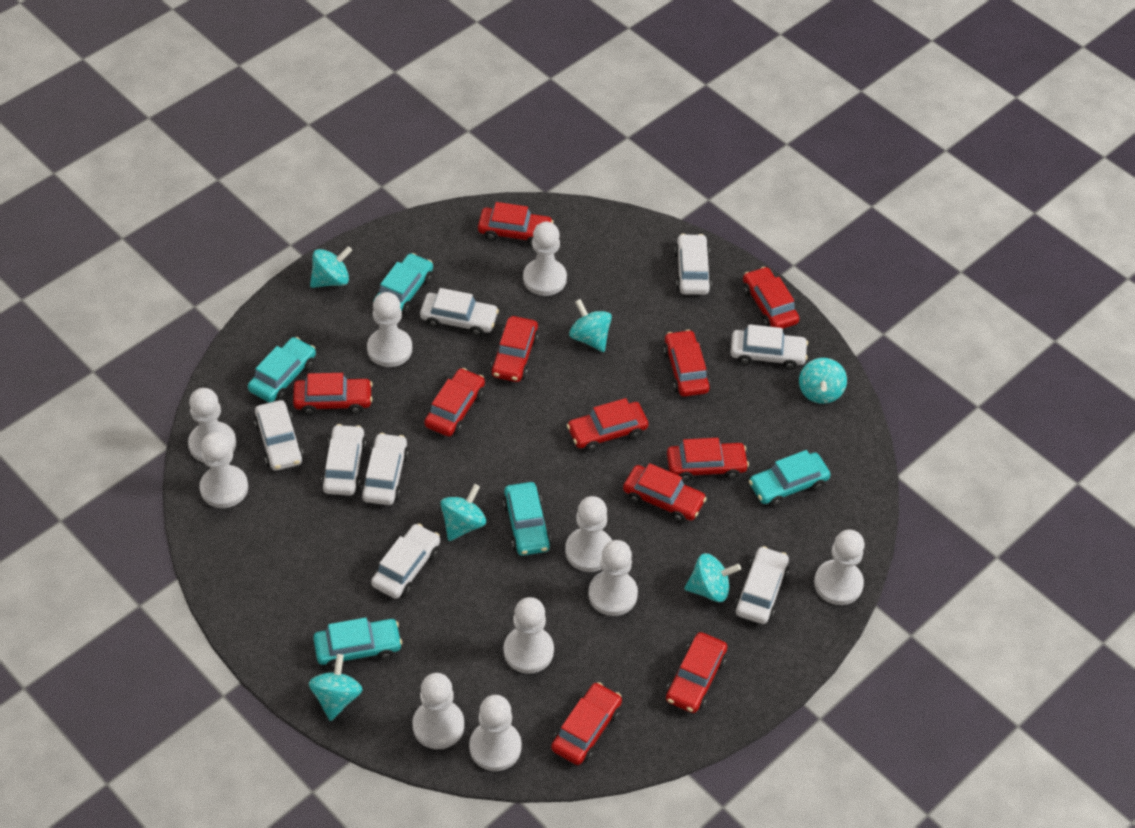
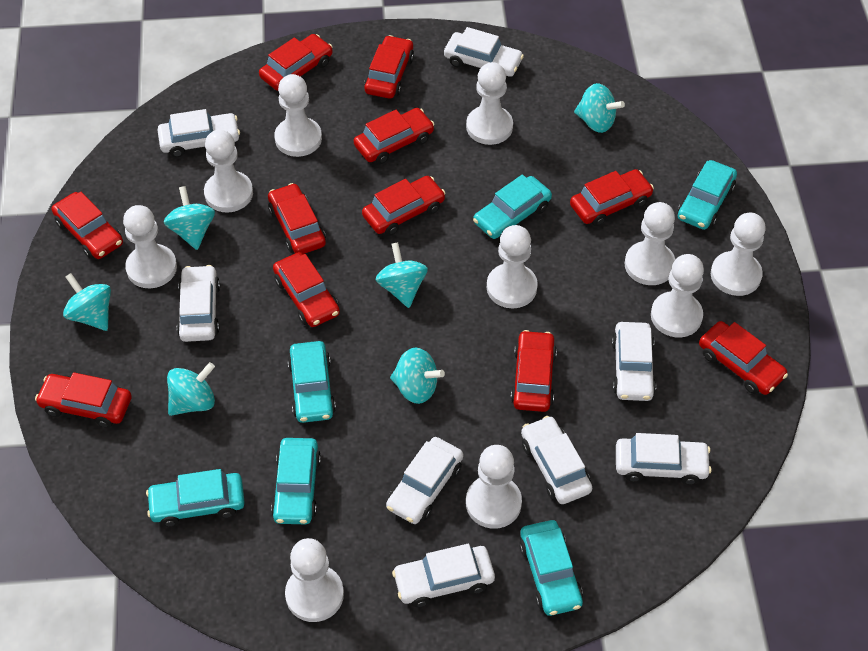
turquoise car: [248,337,316,402] [313,618,402,669] [373,253,433,314] [503,482,551,556] [749,450,831,507] = 5 -> [146,469,245,527] [271,438,321,524] [288,341,336,423] [473,175,552,239] [519,520,583,616] [677,160,737,230] = 6

